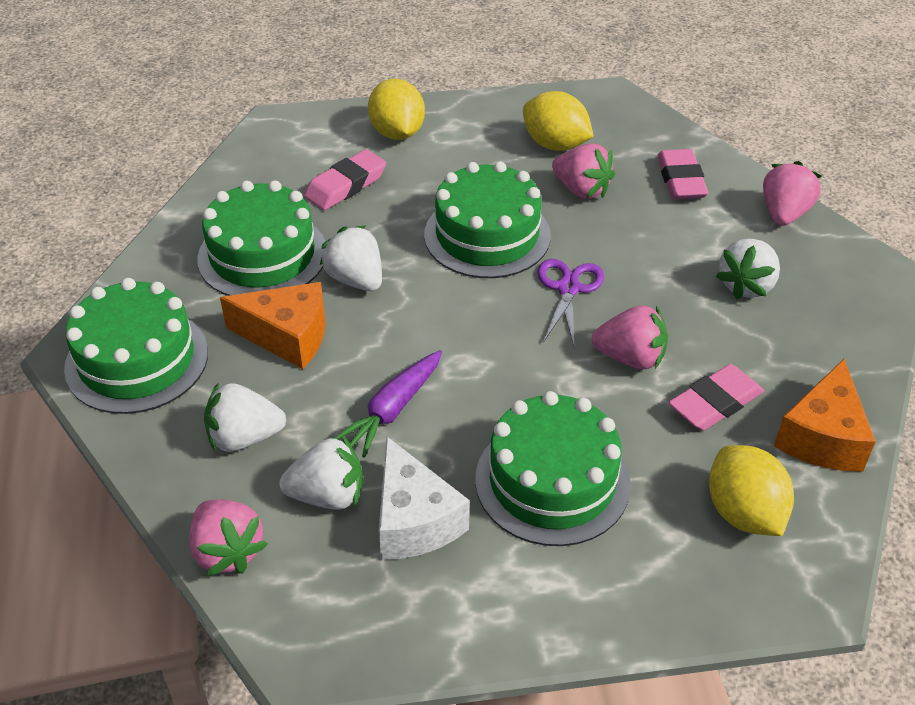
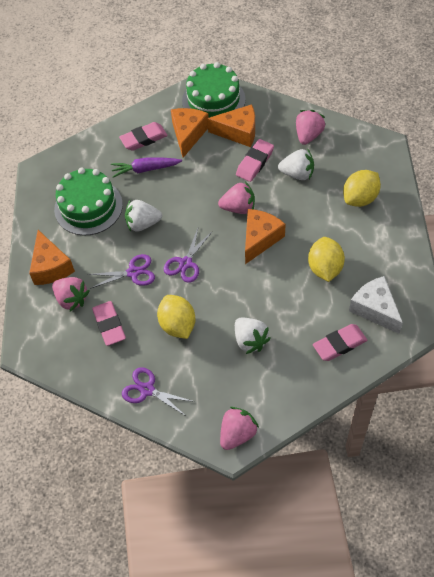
green cake: [64,278,208,414] [197,180,326,296] [424,161,551,278] [475,391,631,546] = 4 -> [54,168,123,236] [182,62,245,118] = 2
orange cheese: [220,282,326,369] [774,359,876,472] = 2 -> [29,230,75,285] [171,108,209,158] [207,104,255,147] [245,209,286,264] = 4
pink eraser: [304,149,386,210] [657,149,708,199] [669,364,764,431] = 3 -> [92,301,126,346] [119,122,168,151] [236,139,274,182] [313,324,367,361] = 4
purple scissors: [537,259,604,345] = 1 -> [88,254,155,289] [122,367,195,416] [164,229,213,283] = 3
white strawberry: [204,382,286,452] [279,435,363,510] [320,225,382,291] [716,239,780,300] = 4 -> [125,200,162,232] [235,318,271,354] [278,149,314,180] = 3

